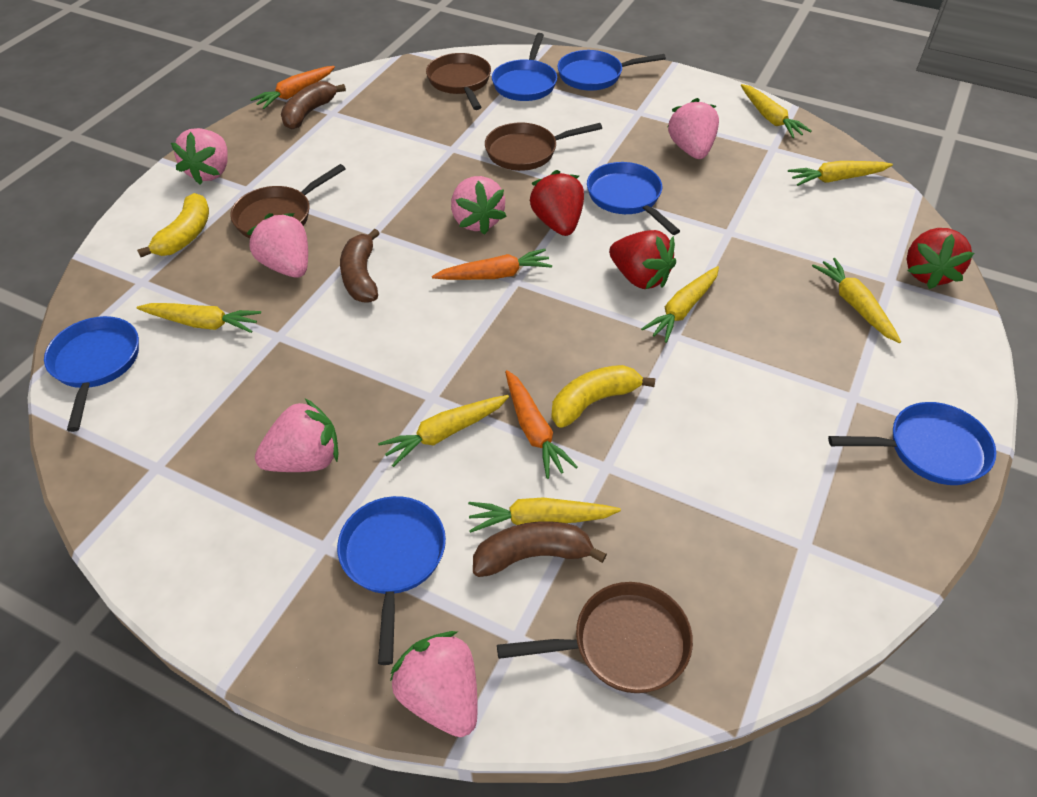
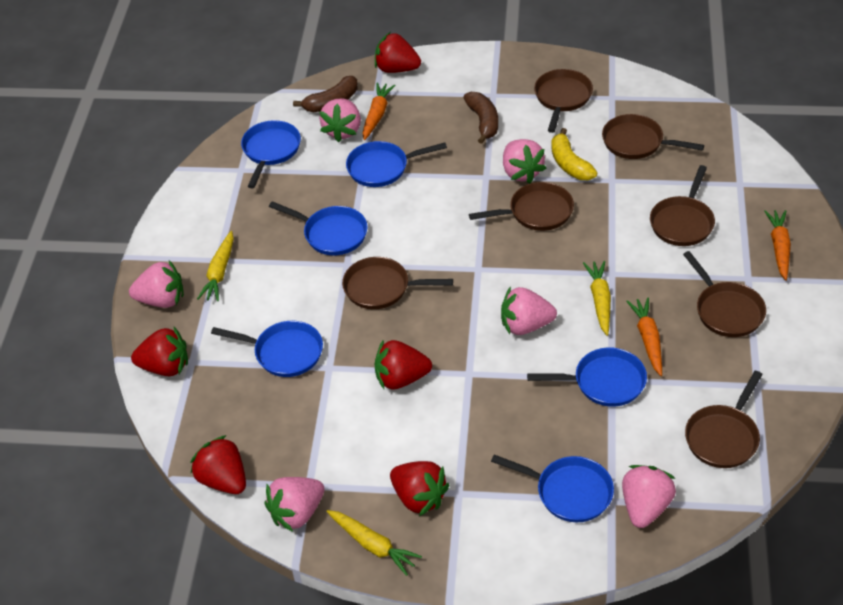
brown banana: [281,81,346,130] [340,228,380,303] [473,521,607,577] = 3 -> [293,76,358,112] [463,92,498,144] = 2
brown pan: [230,164,346,238] [426,53,491,110] [485,122,602,171] [497,582,693,693] = 4 -> [342,257,453,309] [469,182,574,231] [534,69,593,133] [602,114,704,159] [650,165,715,246] [683,251,766,337] [685,371,763,468] = 7
red strawberry: [530,170,584,236] [609,230,676,289] [907,228,974,289] = 3 -> [131,327,188,376] [190,435,246,494] [375,32,421,73] [375,339,432,390] [390,461,450,516] = 5
yellow banana: [137,193,209,257] [551,365,655,428] = 2 -> [551,128,597,180] = 1
yellow carrot: [137,303,261,333] [378,395,509,467] [468,498,621,533] [641,266,719,343] [741,84,812,138] [788,161,893,186] [812,258,901,343] = 7 -> [197,231,234,301] [326,510,422,576] [583,261,611,336] = 3

